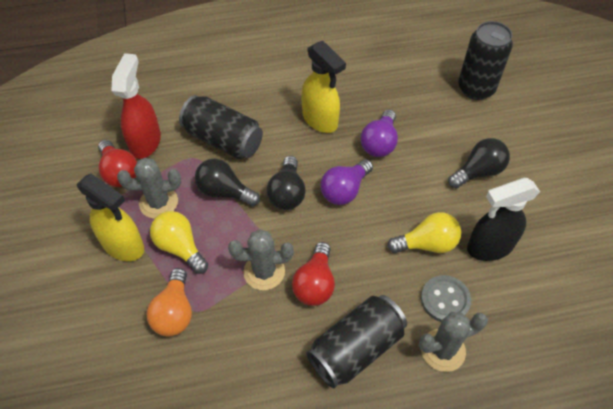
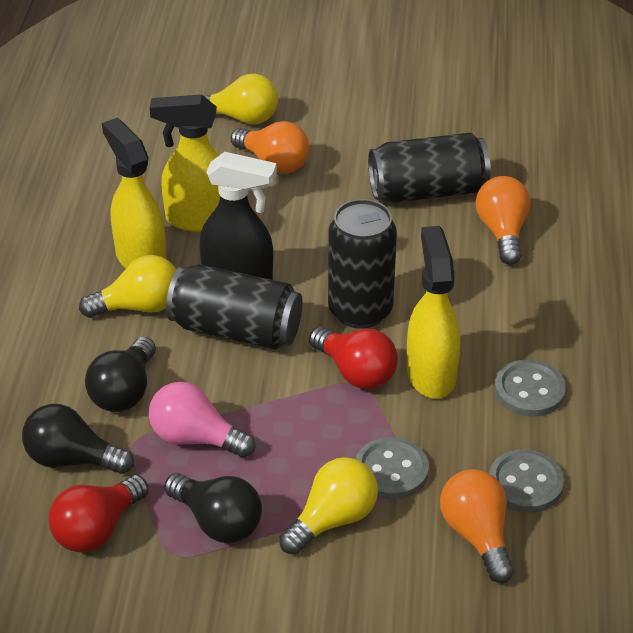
grey button: [421,275,471,322] = 1 -> [356,437,429,500] [489,449,564,513] [495,359,566,417] = 3
grey cactus: [117,158,181,219] [228,229,294,290] [419,312,488,372] = 3 -> none = 0
orange light bulb: [146,268,192,336] = 1 -> [230,121,309,174] [440,469,514,583] [476,176,530,265] = 3
pink light bulb: none = 0 -> [149,382,255,458] = 1
purple light bulb: [320,159,373,205] [361,109,398,157] = 2 -> none = 0
red spray bottle: [112,53,161,159] = 1 -> none = 0
yellow light bulb: [150,211,208,274] [387,212,461,253] = 2 -> [79,255,176,318] [204,74,278,124] [279,457,378,555] = 3
yellow spray bottle: [77,174,144,261] [301,41,346,133] = 2 -> [102,118,167,268] [150,94,220,232] [406,226,460,399] = 3

